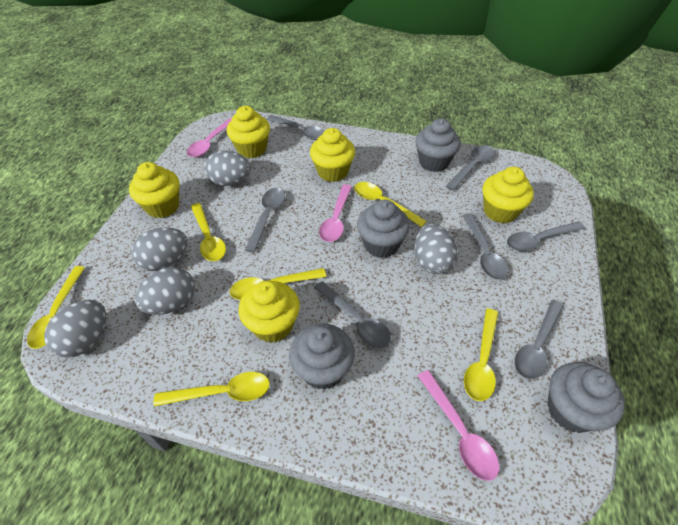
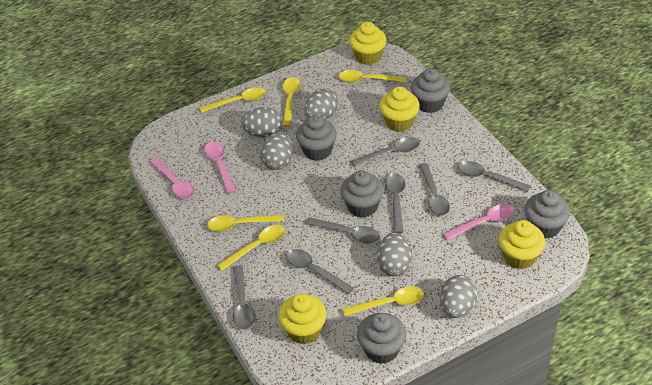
grey cupcake: [289,323,355,390] [357,200,410,258] [415,118,461,172] [547,362,625,433] = 4 -> [296,115,337,161] [340,170,384,218] [357,313,406,364] [411,68,450,113] [524,190,570,239] = 5
yellow cupcake: [129,162,180,218] [227,106,270,158] [238,281,300,343] [310,128,355,182] [482,167,534,223] = 5 -> [278,294,326,344] [349,22,386,65] [379,86,420,132] [499,220,545,269] = 4

